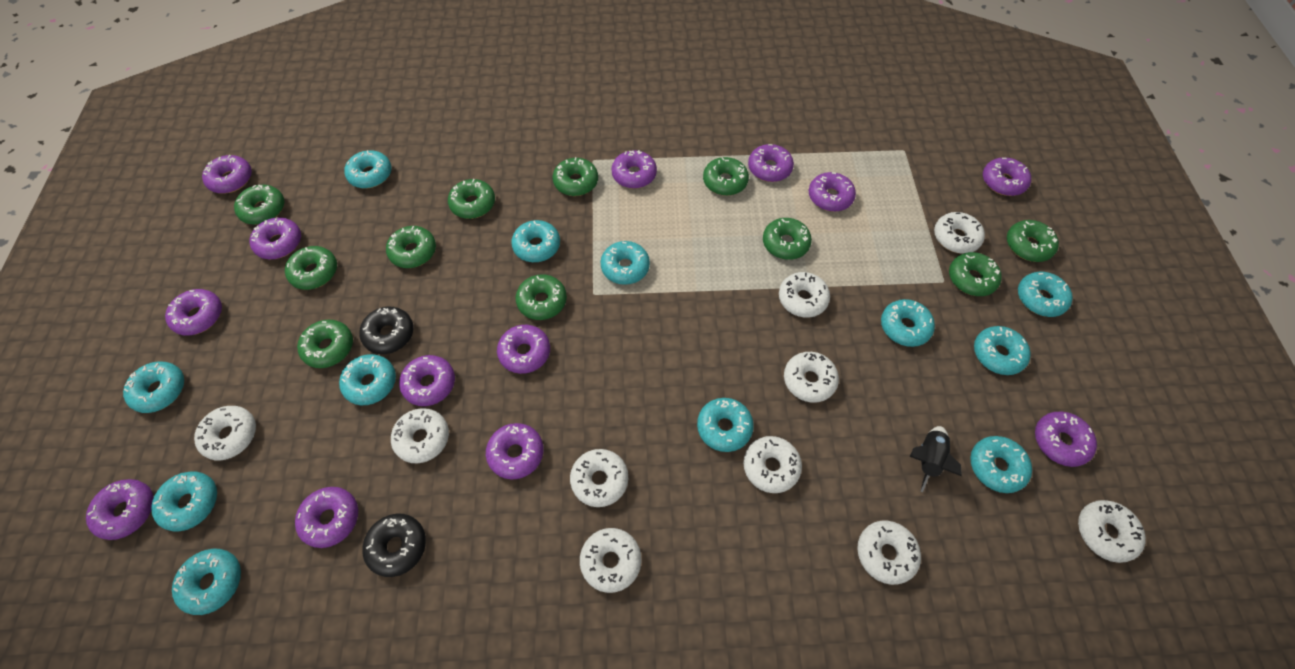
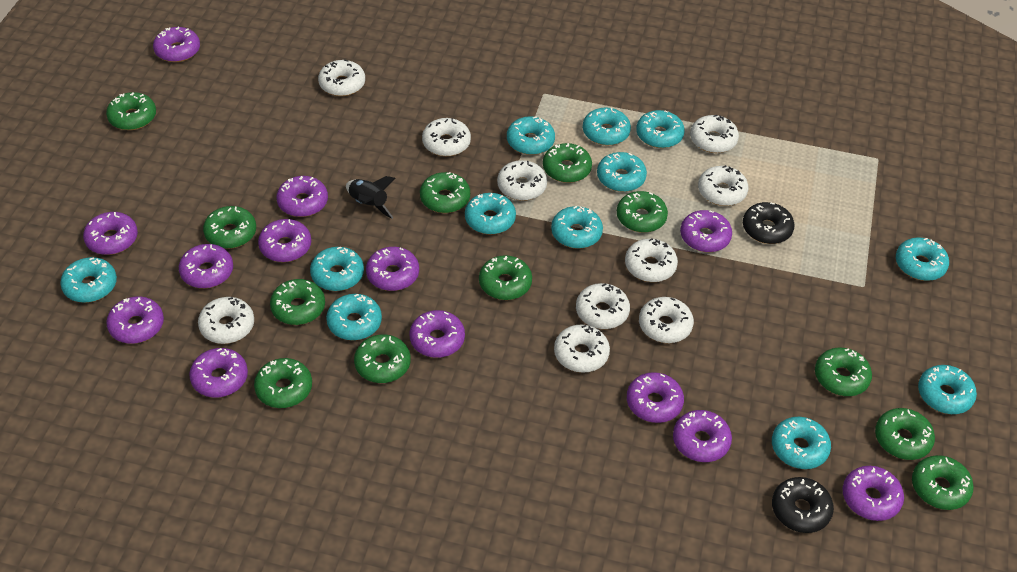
green donut: [234,185,284,225] [285,246,337,290] [297,319,353,368] [386,226,436,268] [448,179,495,219] [515,274,567,320] [553,157,598,196] [703,157,749,196] [763,218,812,260] [949,252,1002,296] [1007,220,1059,262] = 11 -> [106,92,156,130] [203,206,256,249] [254,358,312,408] [270,279,325,325] [354,334,411,383] [420,172,470,213] [479,255,532,300] [543,143,592,183] [617,191,668,233] [815,348,872,396] [875,408,935,460] [912,455,974,510] = 12

